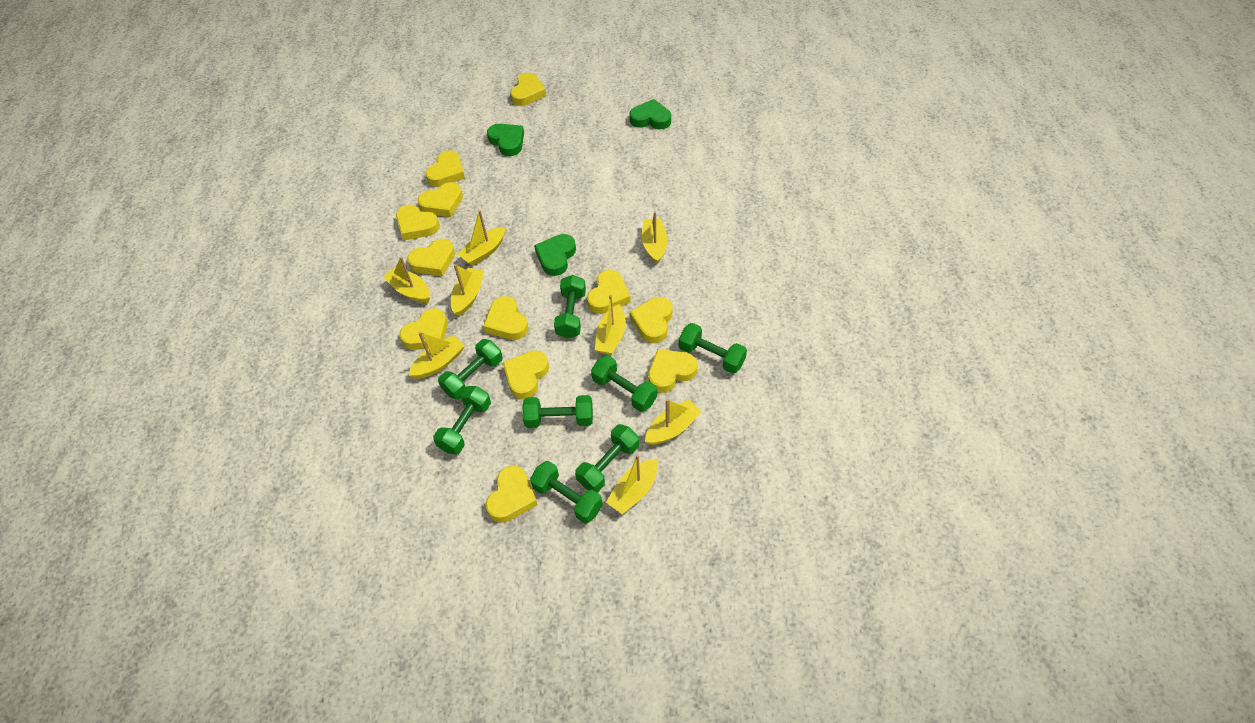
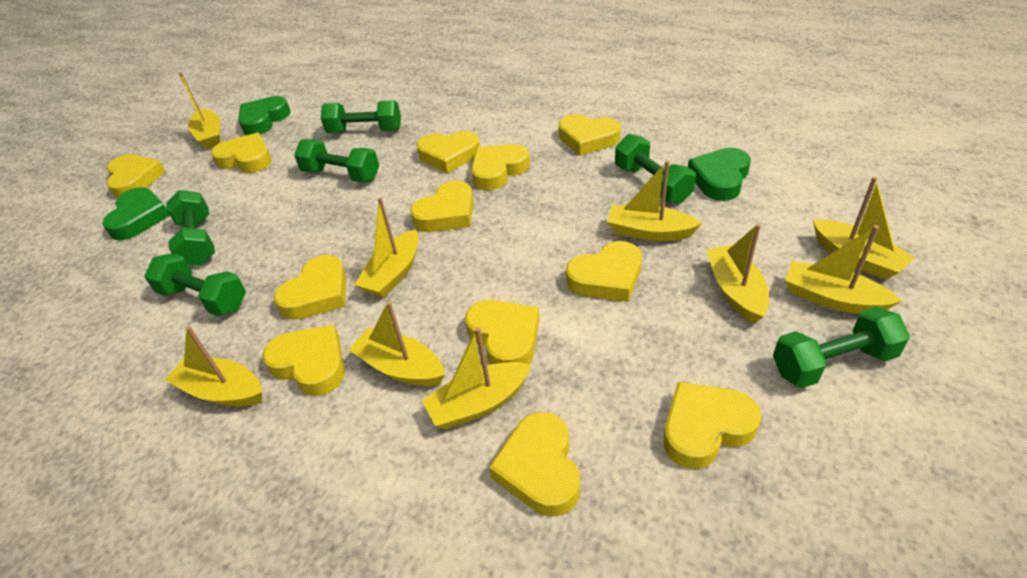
green dumbbell: [433,386,491,454] [438,339,503,400] [522,395,593,428] [530,461,603,524] [554,275,586,339] [575,424,639,493] [591,355,657,412] [679,323,747,374] = 8 -> [144,253,246,316] [166,190,215,266] [294,139,379,183] [321,101,401,133] [615,134,696,204] [773,307,910,388] = 6
yellow boat: [383,257,430,303] [409,332,465,379] [451,264,484,316] [457,210,505,266] [595,295,626,355] [606,454,658,514] [642,211,668,264] [645,399,702,445] = 8 -> [165,326,262,406] [179,72,220,149] [349,301,445,386] [355,197,419,298] [422,327,531,429] [607,160,702,241] [706,224,769,323] [785,225,901,314] [813,177,915,280] = 9

